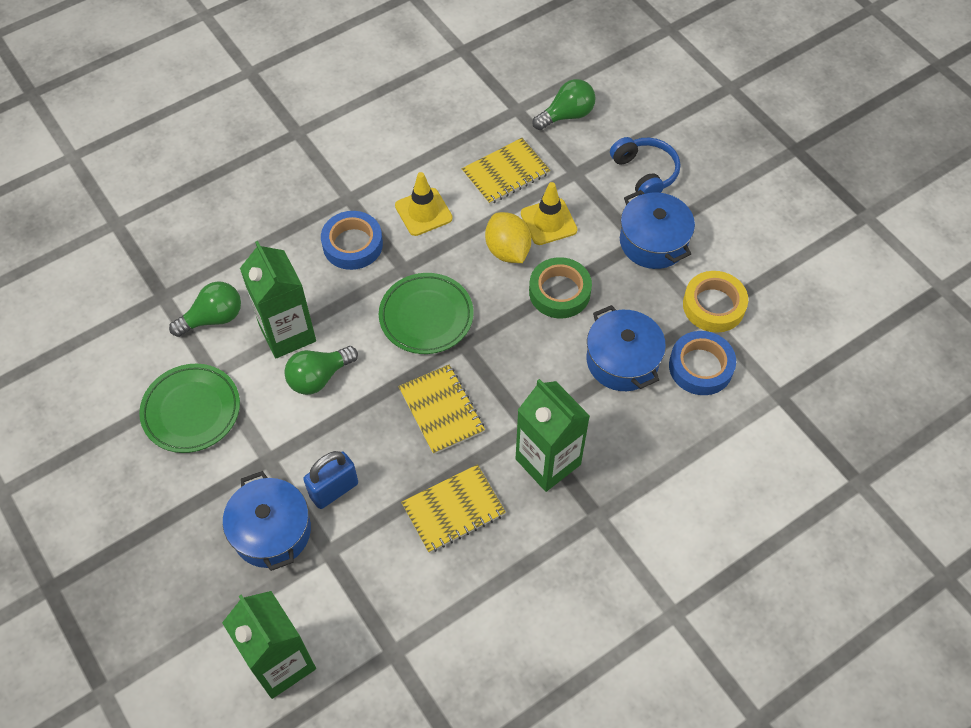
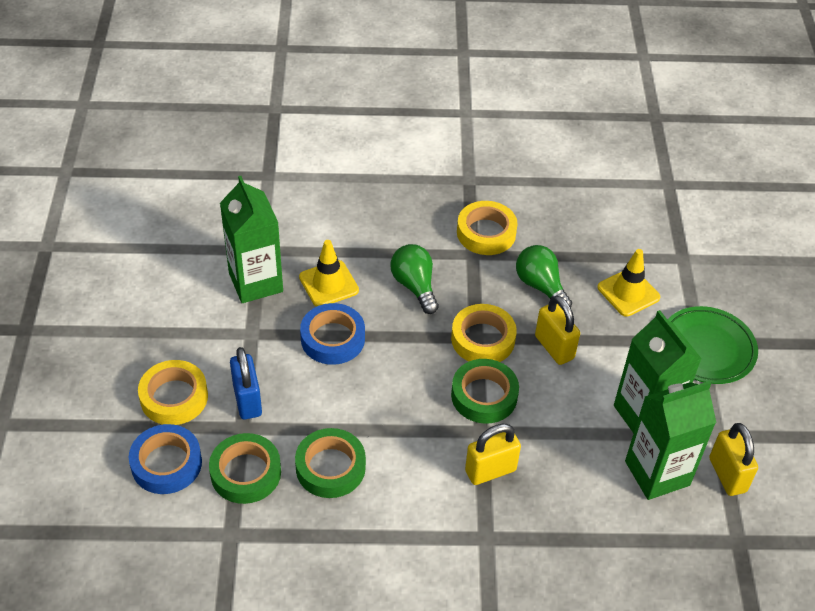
blue headphones: [610,137,680,196] = 1 -> none = 0
blue pot: [223,471,311,571] [587,305,666,391] [620,190,695,269] = 3 -> none = 0
green light bulb: [169,281,241,337] [284,346,358,395] [532,79,596,130] = 3 -> [390,244,439,314] [516,245,572,310] = 2
green plate: [139,364,240,453] [379,273,474,354] = 2 -> [667,306,758,384] = 1
green tape: [529,257,592,318] = 1 -> [209,433,281,504] [295,428,366,498] [451,359,519,424] = 3
yellow lemon: [485,212,531,263] = 1 -> none = 0
yellow notebook: [398,365,485,455] [401,464,506,553] [462,138,550,205] = 3 -> none = 0
yellow padlock: none = 0 -> [465,424,521,485] [535,295,580,365] [709,423,758,496] = 3
yellow tape: [683,271,748,333] = 1 -> [138,360,208,425] [451,304,517,362] [457,201,518,255] = 3

